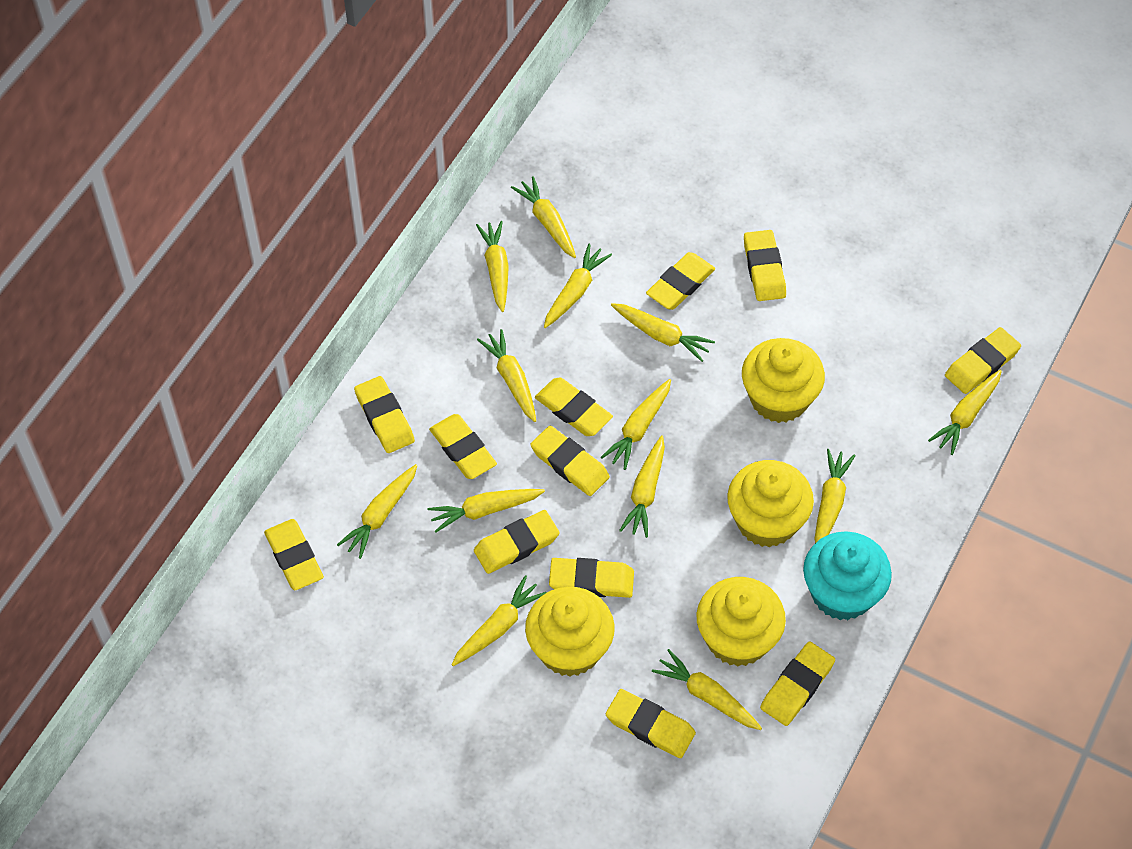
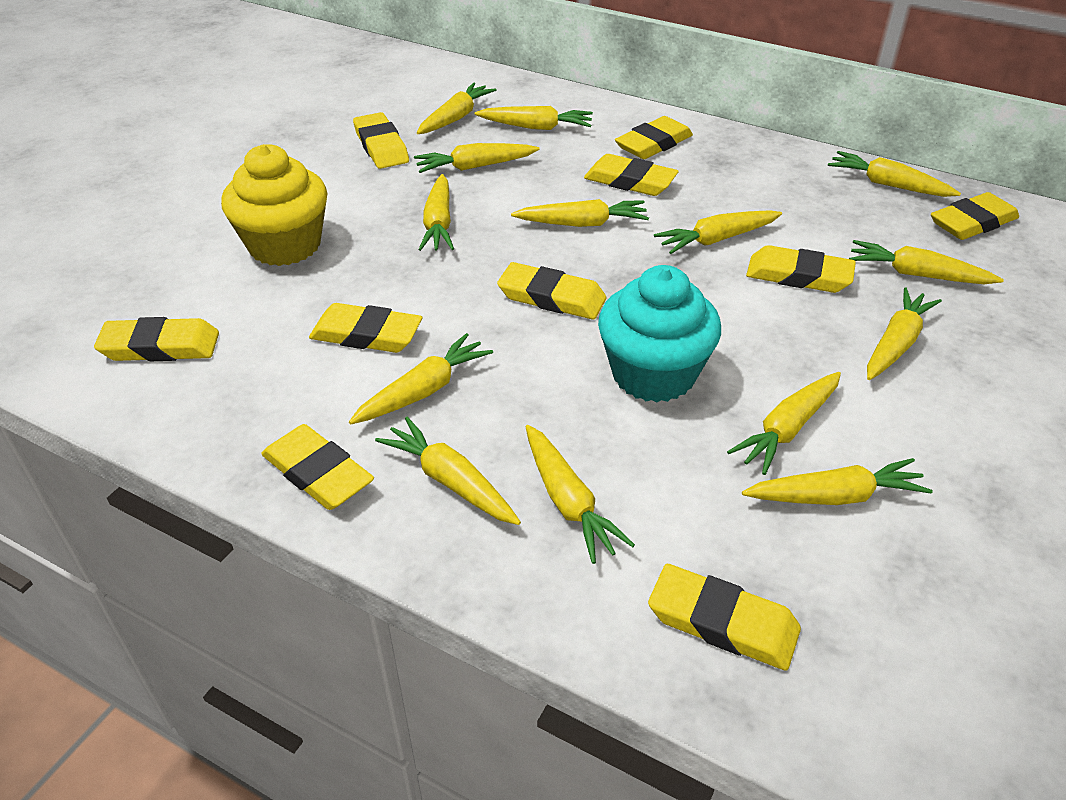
yellow carrot: [337,464,417,559] [428,489,545,533] [451,575,547,666] [476,221,509,312] [477,329,536,422] [511,176,576,258] [544,244,612,328] [601,379,671,470] [611,303,715,362] [619,436,665,538] [652,649,762,730] [814,449,856,543] [928,370,1002,455] = 13 -> [349,333,493,424] [375,417,521,525] [414,143,539,173] [417,83,497,134] [418,174,454,251] [475,106,593,130] [511,199,649,227] [525,425,635,564] [654,210,782,254] [727,372,841,475] [742,458,933,505] [828,151,961,197] [849,240,1004,284] [867,287,942,380] = 14
yellow cupcake: [525,587,615,677] [696,577,786,666] [727,460,814,547] [742,338,825,423] = 4 -> [221,144,327,266] = 1
yellow eraser: [264,519,324,590] [354,376,415,453] [429,414,497,479] [474,510,560,574] [530,426,610,496] [535,378,613,436] [549,558,634,598] [606,689,696,758] [646,252,715,310] [744,230,786,301] [760,641,835,726] [945,327,1021,394] = 12 -> [94,317,219,361] [261,424,374,510] [309,303,422,353] [353,112,409,169] [497,262,607,320] [584,154,679,196] [615,116,693,159] [648,564,801,671] [746,245,856,293] [931,192,1019,240] = 10

